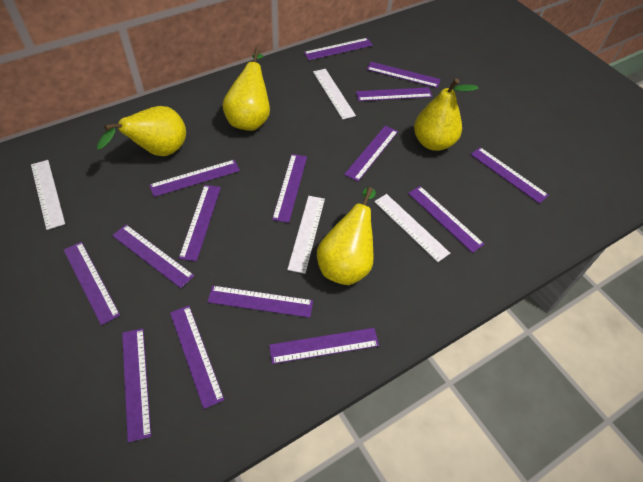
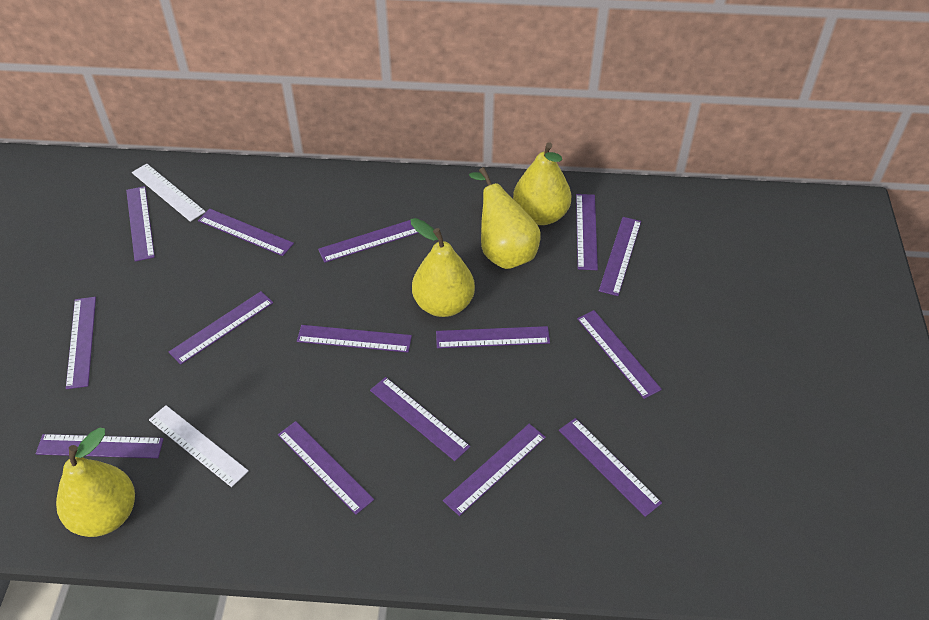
white ruler: [31,160,65,230] [287,196,325,274] [313,69,356,119] [374,194,450,262] = 4 -> [132,163,206,222] [149,405,249,487] = 2

